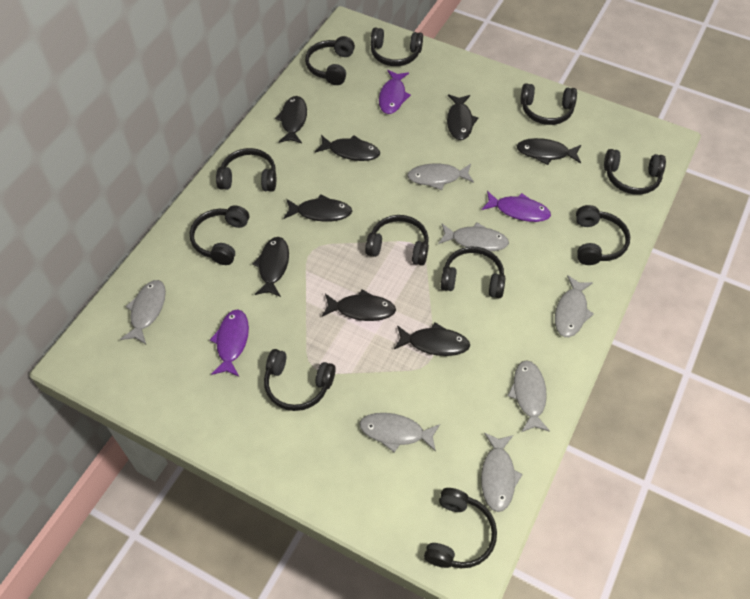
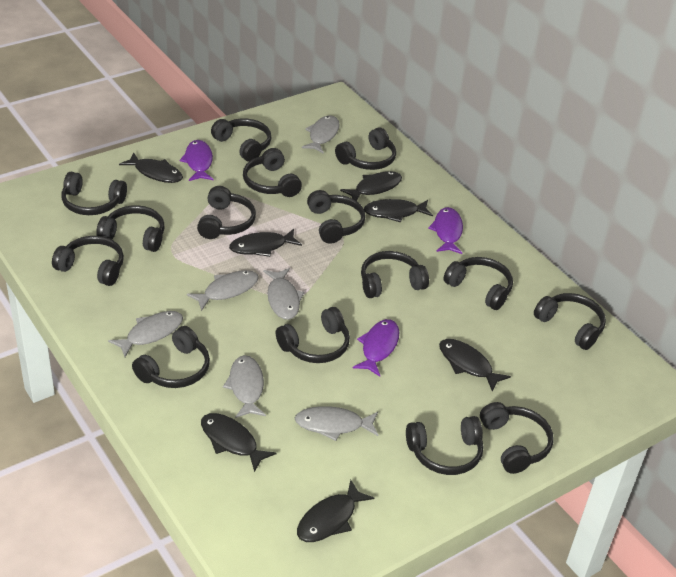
black fish: [252,237,289,297] [275,96,307,143] [284,194,352,222] [315,135,380,161] [322,289,396,321] [394,322,470,356] [447,94,478,140] [517,138,581,165] = 8 -> [119,152,183,183] [201,413,276,472] [229,229,302,257] [297,480,374,542] [340,171,402,201] [364,199,433,222] [439,339,511,392] = 7
black headphones: [190,205,249,265] [216,148,276,192] [264,349,336,411] [305,36,355,85] [365,215,429,266] [371,28,423,66] [424,488,497,568] [440,247,505,298] [520,83,577,125] [576,205,630,265] [604,149,666,195] = 11 -> [52,236,124,286] [61,172,127,215] [96,205,164,252] [132,326,210,388] [197,186,256,239] [211,118,271,162] [243,148,302,197] [276,307,350,363] [307,190,366,244] [335,127,396,170] [361,251,429,298] [406,416,483,475] [444,257,513,310] [480,402,553,474] [534,293,606,350] = 15
grey fish: [120,280,166,344] [359,413,440,452] [407,164,474,190] [438,222,509,251] [481,433,523,512] [508,360,550,432] [555,275,594,337] = 7 -> [108,311,183,357] [187,270,259,311] [223,355,266,418] [263,268,305,320] [295,406,378,441] [301,116,340,154] = 6

